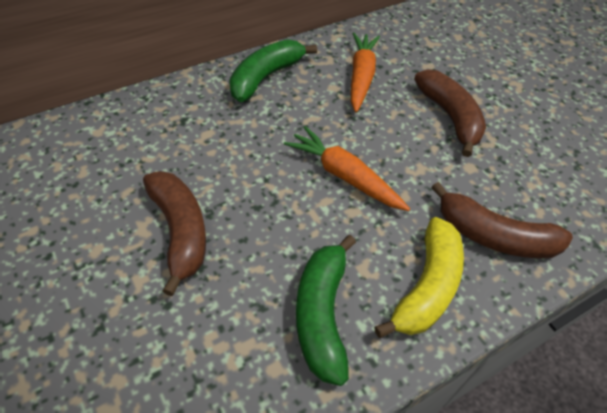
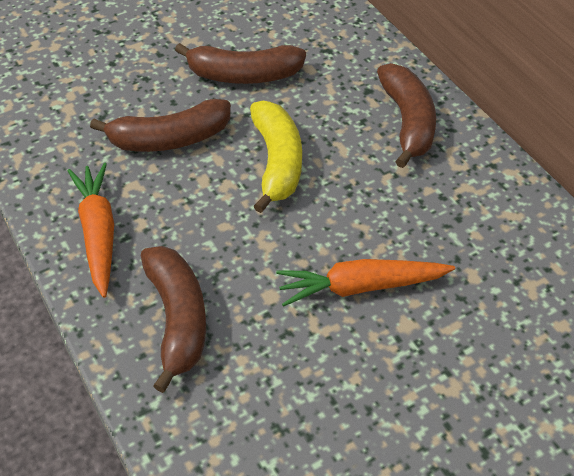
brown banana: [143,171,206,296] [414,69,486,157] [431,182,573,258] = 3 -> [90,99,231,152] [141,246,206,393] [175,43,306,84] [377,63,436,168] = 4
green banana: [230,39,317,102] [296,235,356,386] = 2 -> none = 0

